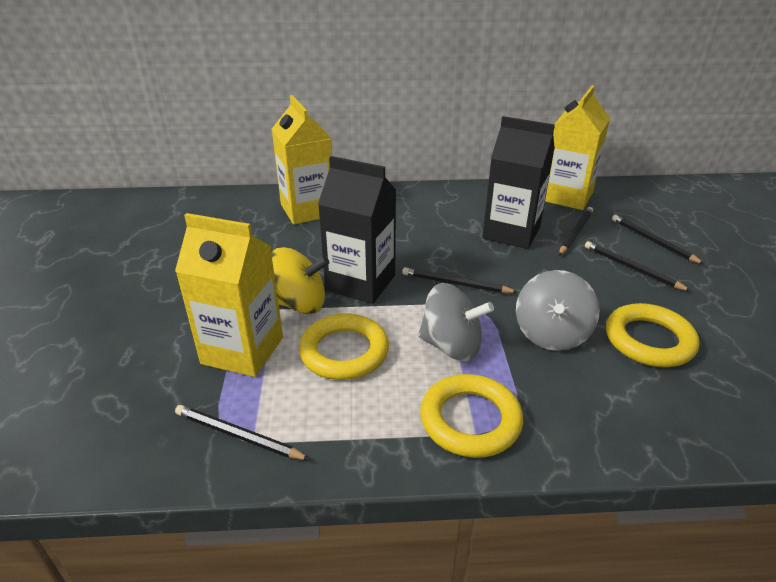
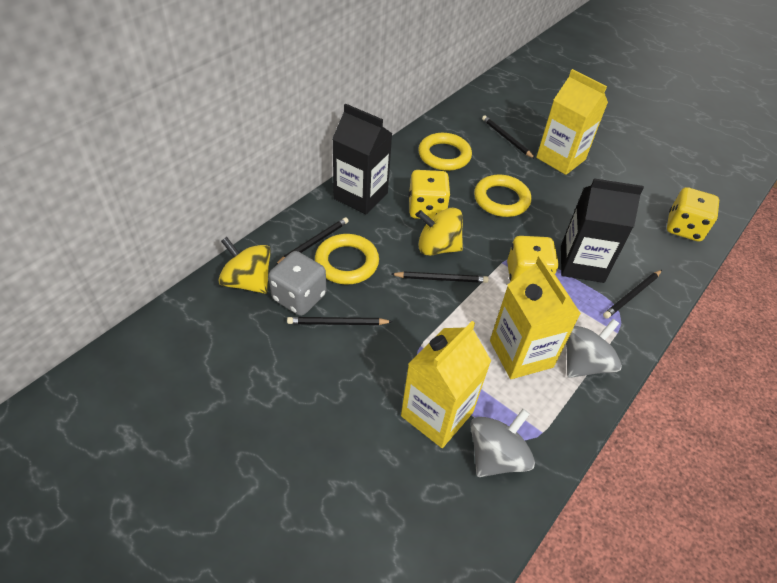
grey dice: none = 0 -> [269,251,326,316] = 1
yellow dice: none = 0 -> [408,170,451,219] [507,236,559,282] [667,187,719,242] = 3
yellow spinning top: [271,247,330,314] = 1 -> [218,237,271,294] [416,208,463,256] = 2

